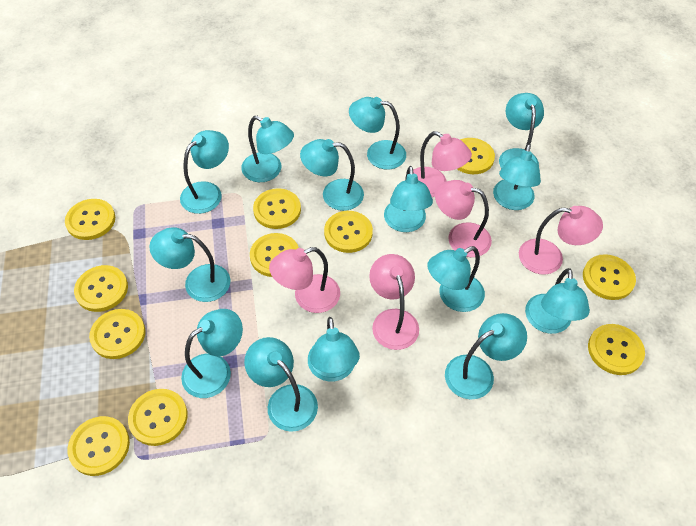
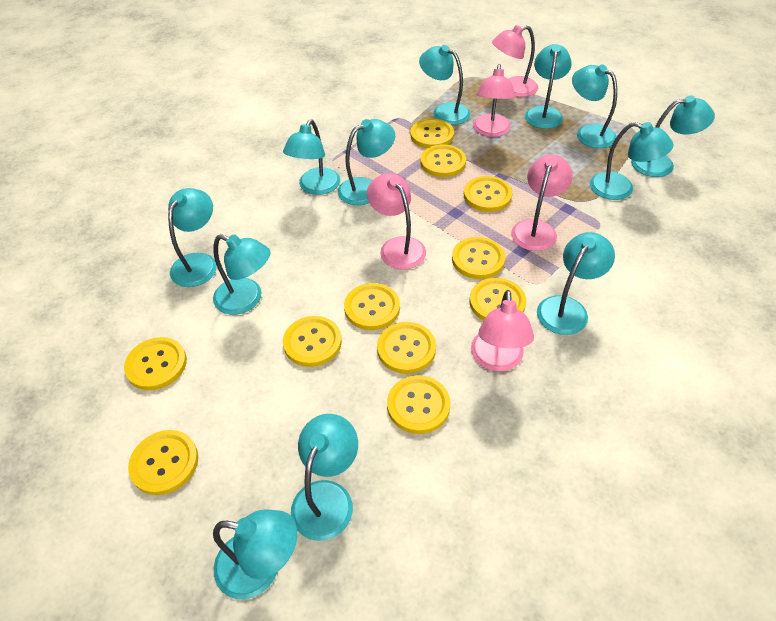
turquoise lamp: [149,227,230,302] [180,130,229,214] [181,309,243,398] [242,116,294,182] [244,337,318,432] [300,139,364,211] [308,317,360,382] [349,97,406,170] [384,166,433,232] [427,246,485,312] [445,313,527,399] [493,144,541,210] [499,93,544,169] [525,268,590,334] = 14 -> [168,188,217,287] [213,234,270,315] [213,509,297,600] [283,119,340,195] [291,414,358,541] [338,119,395,205] [419,45,471,125] [525,44,572,129] [537,232,615,335] [572,64,617,148] [590,122,674,200] [631,96,715,177] = 12

